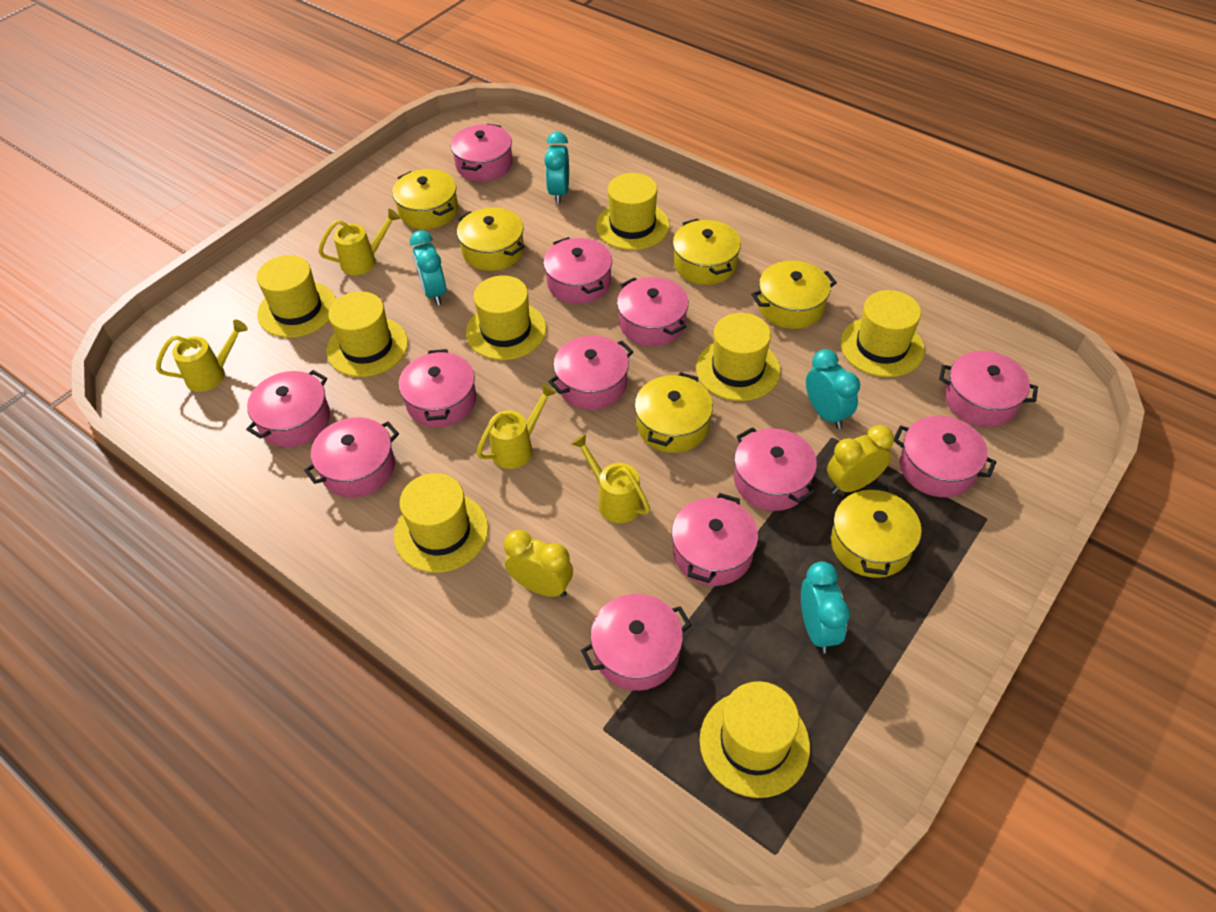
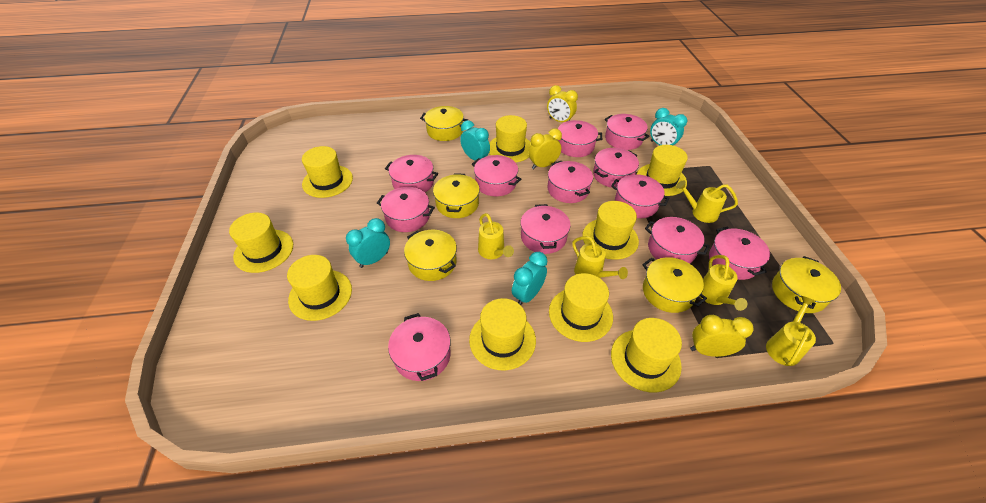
yellow clock: [504,530,573,597] [827,425,894,494] = 2 -> [529,128,562,169] [547,85,578,122] [690,315,754,357] = 3
yellow hat: [257,255,336,338] [326,291,408,377] [394,473,488,573] [466,275,546,360] [596,173,669,250] [696,313,780,401] [699,681,810,798] [840,290,925,377] = 8 -> [229,212,293,273] [287,255,352,321] [302,146,353,198] [469,298,536,370] [489,115,531,163] [549,273,613,342] [582,201,639,260] [611,318,682,392] [637,145,688,196] = 9
yellow pot: [392,169,458,229] [457,207,525,271] [635,372,713,453] [673,219,741,285] [751,261,837,329] [831,485,922,578] = 6 -> [404,230,457,281] [420,106,468,141] [433,173,480,218] [642,257,707,313] [772,256,841,313] = 5
yellow watering can: [156,320,248,392] [318,209,400,275] [477,384,557,469] [571,434,650,523] = 4 -> [478,213,514,259] [572,236,628,279] [676,180,738,223] [700,255,748,311] [766,296,816,366] = 5

